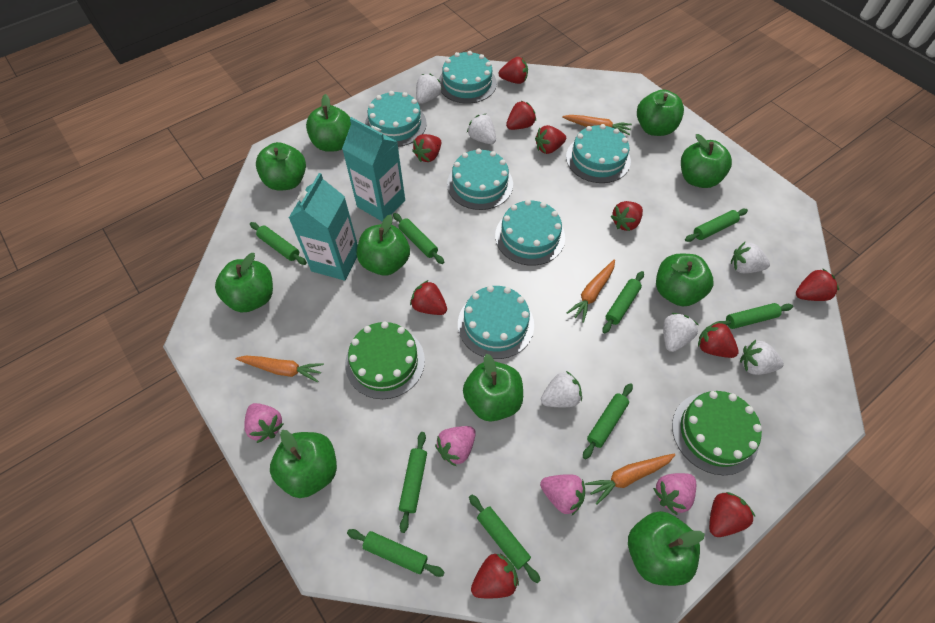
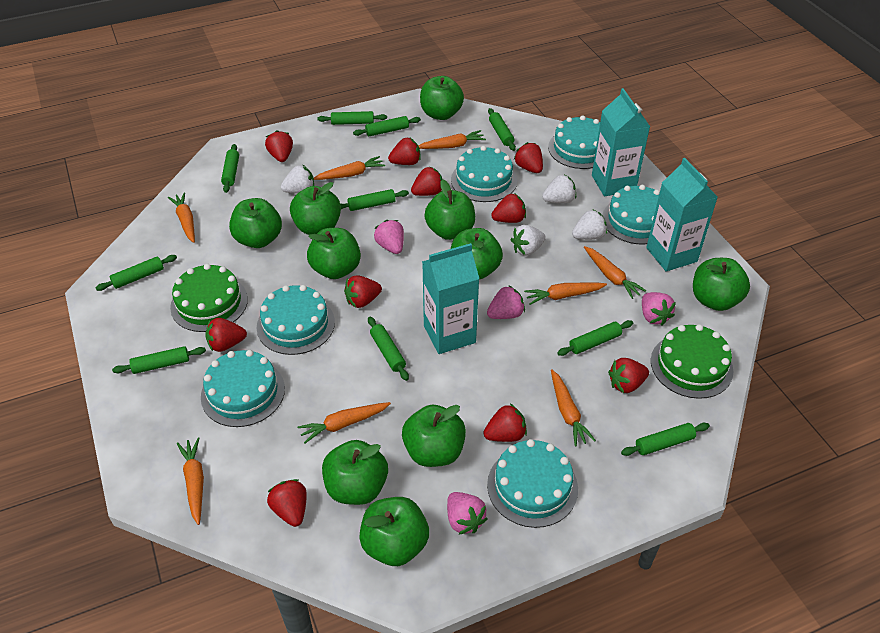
green rolling pin: [250,222,307,265] [347,529,445,577] [393,213,444,264] [399,432,427,533] [469,494,541,583] [583,383,633,459] [602,271,644,334] [685,209,748,242] [717,303,793,329] = 9 -> [96,255,177,291] [112,346,206,374] [221,144,239,193] [317,111,387,125] [340,189,409,211] [353,116,421,136] [368,317,409,381] [488,108,516,151] [557,320,633,356] [621,423,710,456] = 10
orange carrot: [236,356,324,382] [562,115,632,135] [567,260,615,323] [585,453,675,505] = 4 -> [168,192,195,243] [176,437,204,525] [297,402,391,444] [314,156,385,180] [419,130,486,149] [524,283,607,305] [551,369,596,446] [584,246,646,299] = 8
turquoise carton: [289,173,358,281] [342,117,405,222] = 2 -> [422,243,479,354] [592,88,650,196] [646,158,718,271] = 3
white strawberry: [416,74,442,104] [467,114,496,144] [541,371,582,407] [663,313,699,352] [731,242,770,273] [740,340,784,375] = 6 -> [281,165,314,194] [511,225,546,256] [542,174,576,203] [572,209,607,240] = 4

